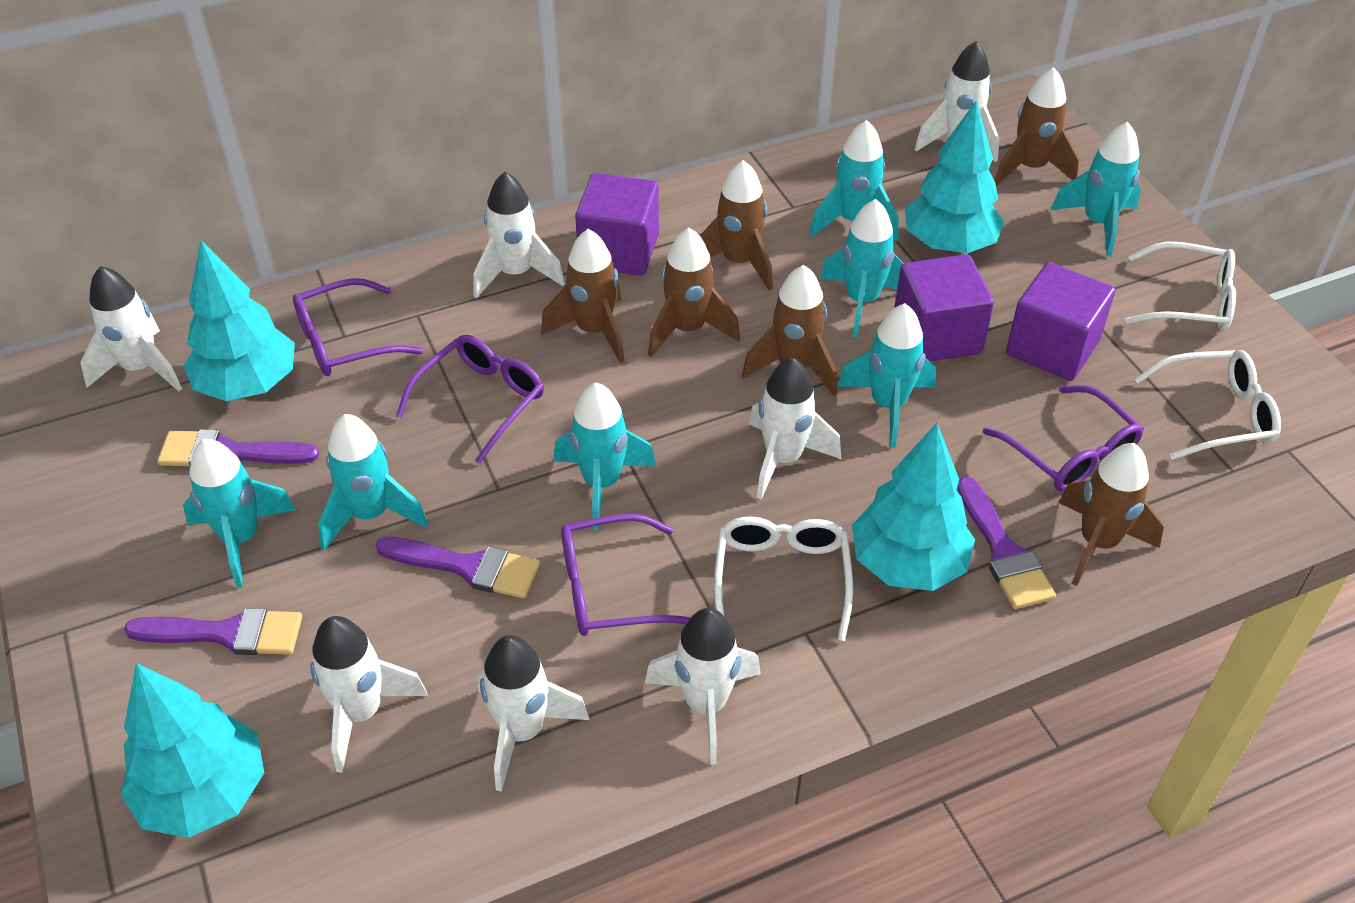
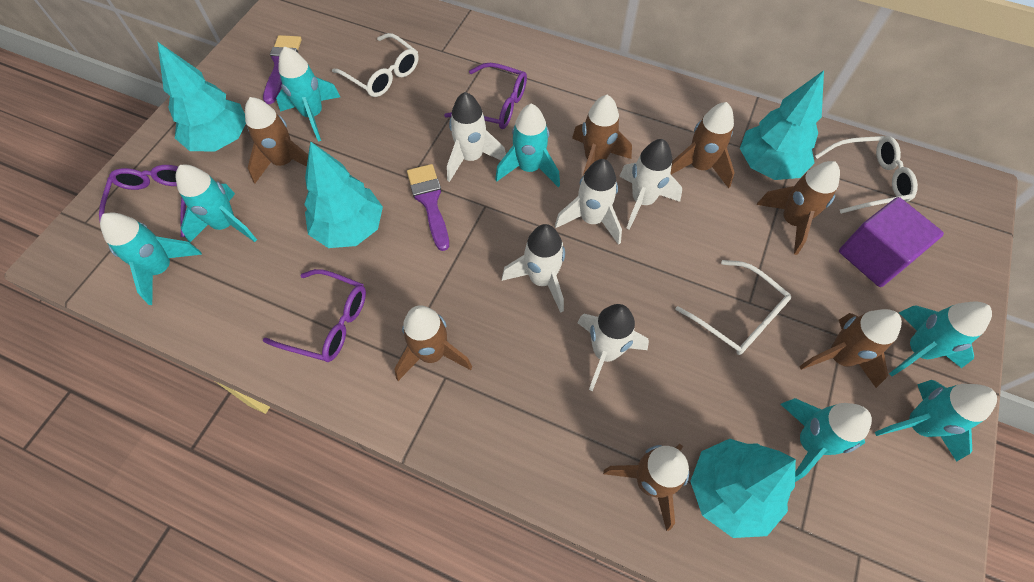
brown rocket: [541,229,625,364] [648,228,740,357] [700,160,773,291] [742,265,837,397] [994,67,1079,186] [1058,443,1164,586] = 6 -> [245,97,308,184] [394,305,472,381] [572,95,632,176] [603,444,689,531] [670,102,735,188] [756,161,840,255] [799,309,902,388] = 7
purple brush: [124,608,302,655] [158,429,320,466] [376,537,540,598] [957,476,1056,609] = 4 -> [263,35,302,104] [407,164,449,251] = 2
purple cube: [575,173,659,275] [894,254,994,362] [1006,262,1115,381] = 3 -> [839,197,944,287] = 1
purple glasses: [293,278,423,376] [396,335,544,464] [561,513,691,636] [983,385,1144,492] = 4 -> [99,165,186,237] [263,269,366,362] [444,63,527,129] = 3
white rocket: [80,266,182,392] [310,616,428,773] [474,172,565,298] [477,635,590,792] [645,608,761,765] [749,357,841,500] [915,41,999,162] = 7 -> [447,92,506,182] [502,224,565,313] [555,159,622,245] [577,304,649,391] [619,139,682,230] = 5

